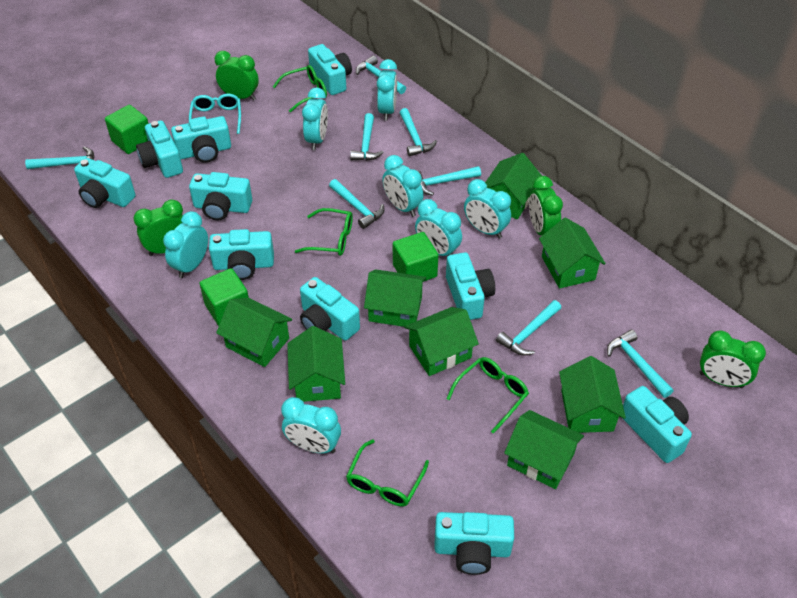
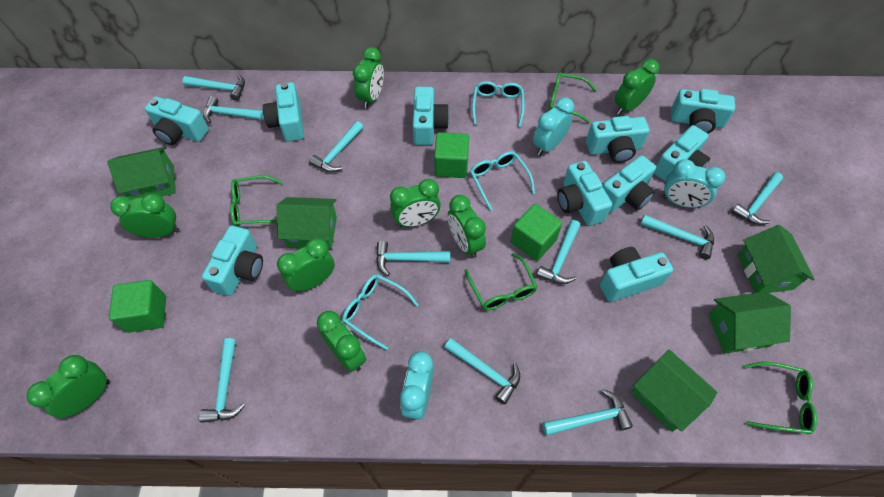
green clock: [133,200,183,256] [215,51,259,100] [529,176,563,236] [700,330,766,388] = 4 -> [27,355,110,418] [111,194,179,238] [277,238,335,292] [317,311,366,372] [353,47,384,109] [390,179,441,227] [448,195,486,258] [615,59,659,115] = 8
green house: [216,298,292,367] [287,326,345,402] [364,269,426,327] [404,307,479,376] [485,153,542,219] [504,410,584,489] [539,218,606,289] [559,356,626,433] = 8 -> [107,147,176,200] [276,197,337,249] [631,349,718,432] [708,292,791,354] [738,225,815,293] = 5
turquoise clock: [163,211,208,278] [281,397,341,453] [302,88,328,150] [377,59,397,121] [382,155,423,217] [415,199,462,256] [464,179,511,239] = 7 -> [400,351,434,420] [533,97,574,156] [662,159,725,208] = 3
turquoise glasses: [189,94,241,134] = 1 -> [342,274,418,350] [470,151,535,211] [472,81,525,127] = 3
turquoise hammer: [25,147,94,169] [329,179,384,229] [350,113,384,161] [356,55,406,94] [399,108,437,156] [418,166,481,196] [496,300,561,356] [607,329,673,398] = 8 -> [183,74,245,101] [199,338,245,423] [203,96,265,124] [309,121,363,172] [376,241,450,276] [444,338,520,404] [537,220,580,284] [543,389,633,436] [640,214,714,259] [732,172,783,225] = 10

